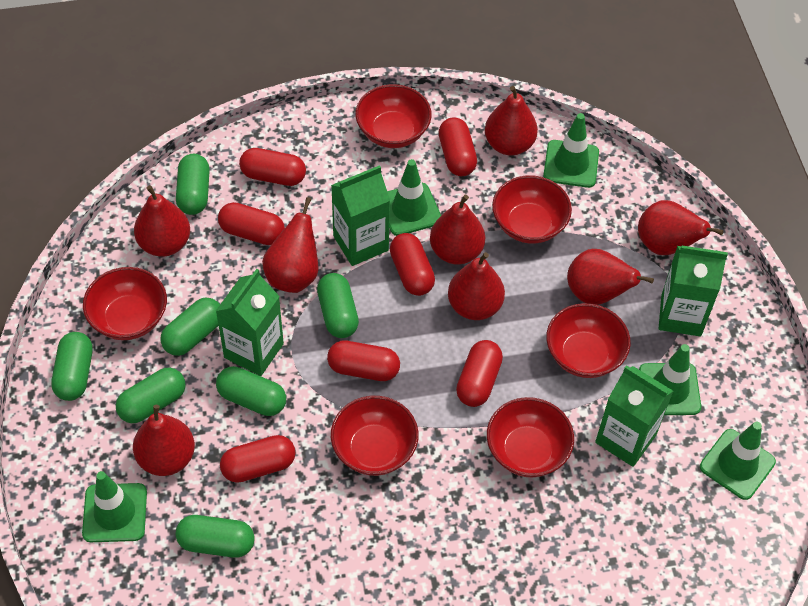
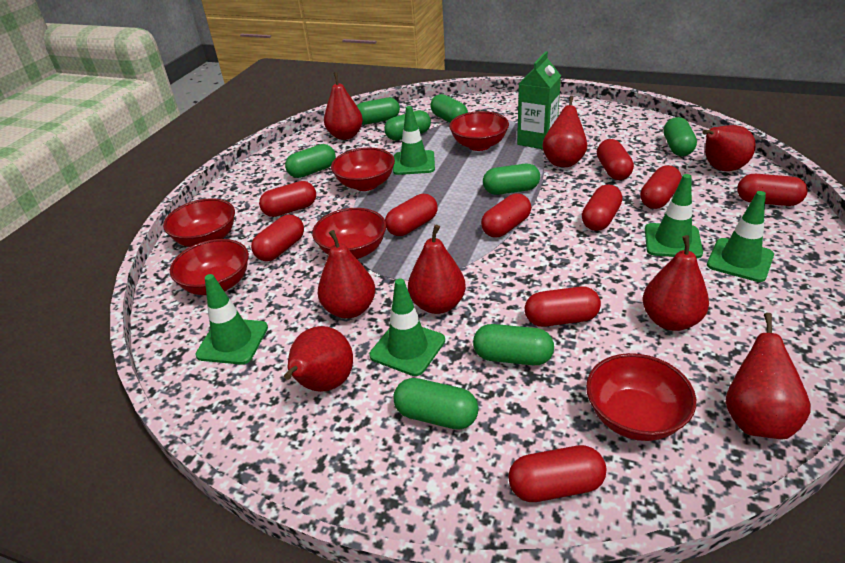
green capsule: [51,332,93,401] [116,368,186,423] [161,298,220,356] [175,515,255,558] [176,153,210,215] [216,366,286,416] [317,273,359,338] = 7 -> [285,144,336,178] [357,97,400,125] [384,110,431,141] [393,378,479,430] [430,94,468,123] [473,324,554,365] [483,164,540,195] [664,117,697,156] = 8
green carton: [216,269,284,376] [331,165,390,266] [595,365,673,467] [659,246,728,336] = 4 -> [517,51,561,149] = 1
red capsule: [218,202,285,245] [220,435,296,483] [239,148,306,186] [327,341,400,381] [390,233,435,296] [439,117,477,176] [456,340,503,407] = 7 -> [251,215,304,261] [259,181,316,217] [385,194,438,236] [481,193,531,237] [508,445,606,502] [525,286,601,327] [582,185,623,231] [597,139,634,180] [640,165,682,209] [737,174,808,206] = 10

